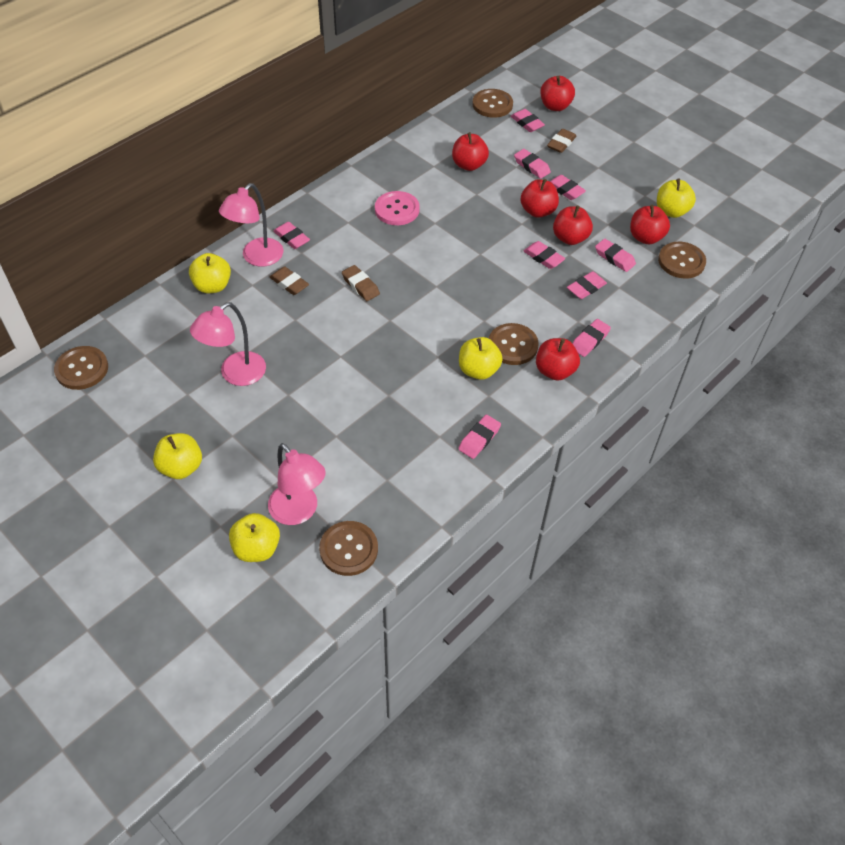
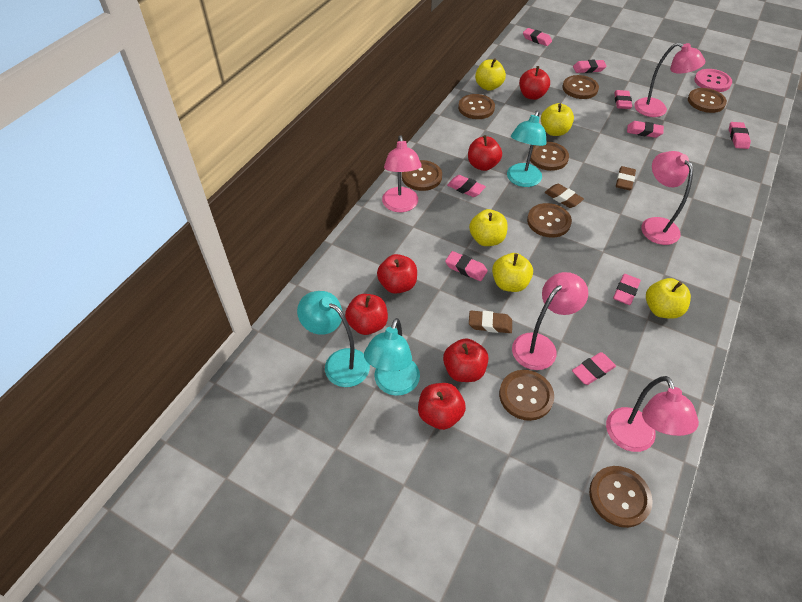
brown button: [54,346,108,390] [319,521,378,576] [472,89,513,118] [489,323,539,365] [658,242,706,279] = 5 -> [402,160,442,191] [458,94,495,119] [499,370,554,421] [527,203,572,238] [530,141,569,171] [562,75,599,99] [589,466,653,528] [688,88,727,113] = 8
pink lamp: [190,302,266,386] [219,183,283,267] [268,443,326,525] = 3 -> [382,135,422,212] [512,272,588,370] [606,376,699,452] [634,43,705,117] [641,151,693,245] = 5
turquoise lamp: none = 0 -> [297,291,370,387] [364,318,420,396] [507,110,547,187] = 3

